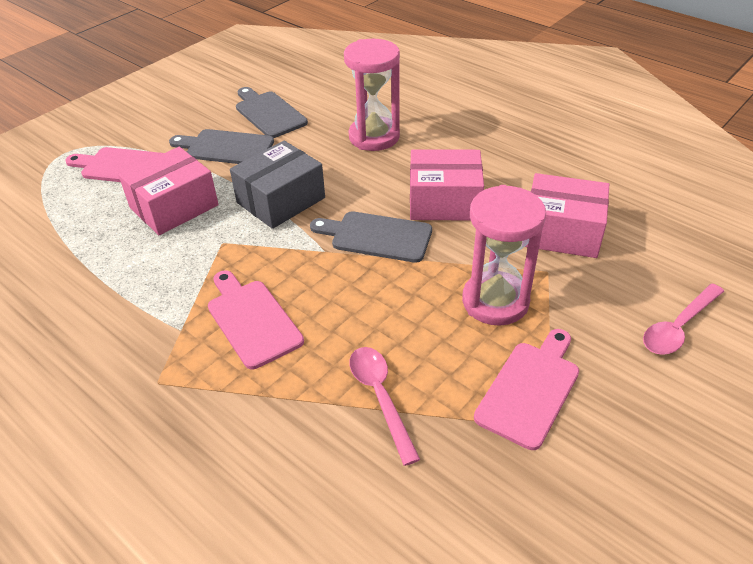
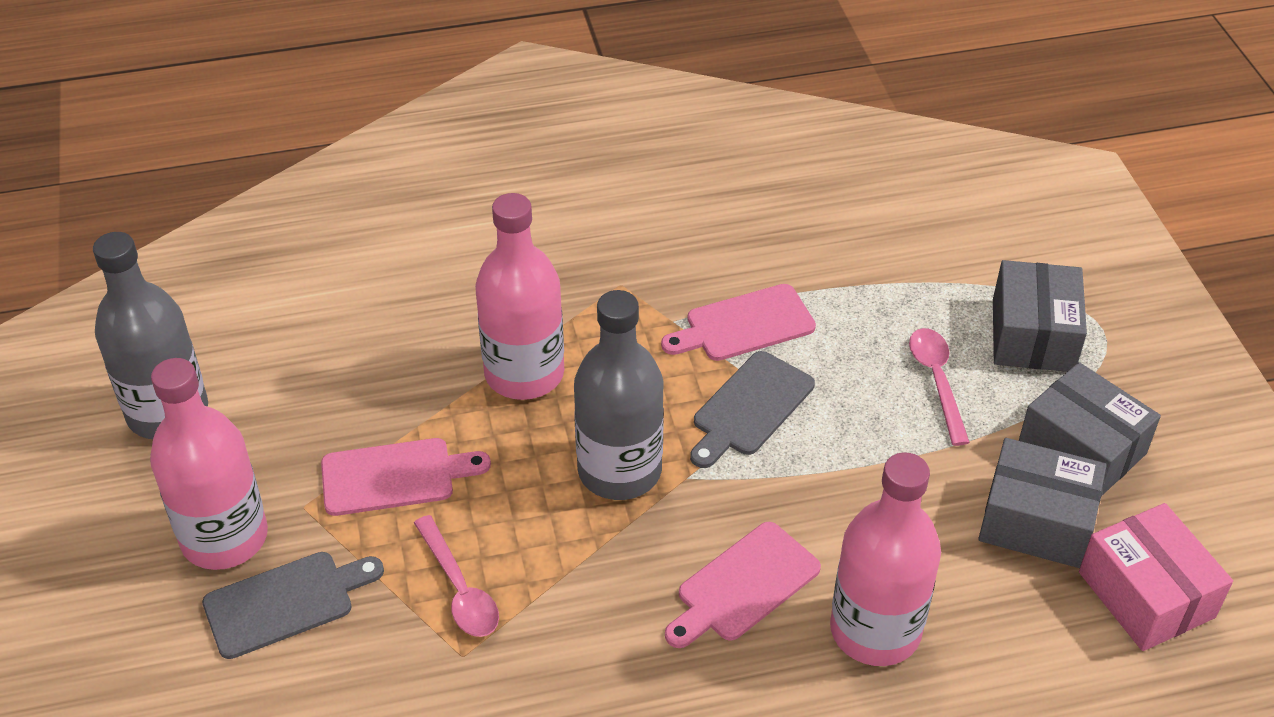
grey bottle: none = 0 -> [93,232,208,439] [574,290,664,500] = 2
grey box: [230,140,325,229] = 1 -> [978,438,1107,568] [993,260,1087,372] [1019,362,1161,496] = 3
grey cutting board: [169,129,274,164] [236,87,308,138] [310,211,432,263] = 3 -> [202,552,384,659] [690,351,815,468] = 2
pink bottle: none = 0 -> [150,358,268,570] [475,193,564,400] [830,453,941,666] = 3
pink box: [118,147,219,235] [410,149,484,221] [525,173,609,258] = 3 -> [1079,503,1233,651] = 1
pink hourglass: [344,39,400,151] [462,185,546,326] = 2 -> none = 0

